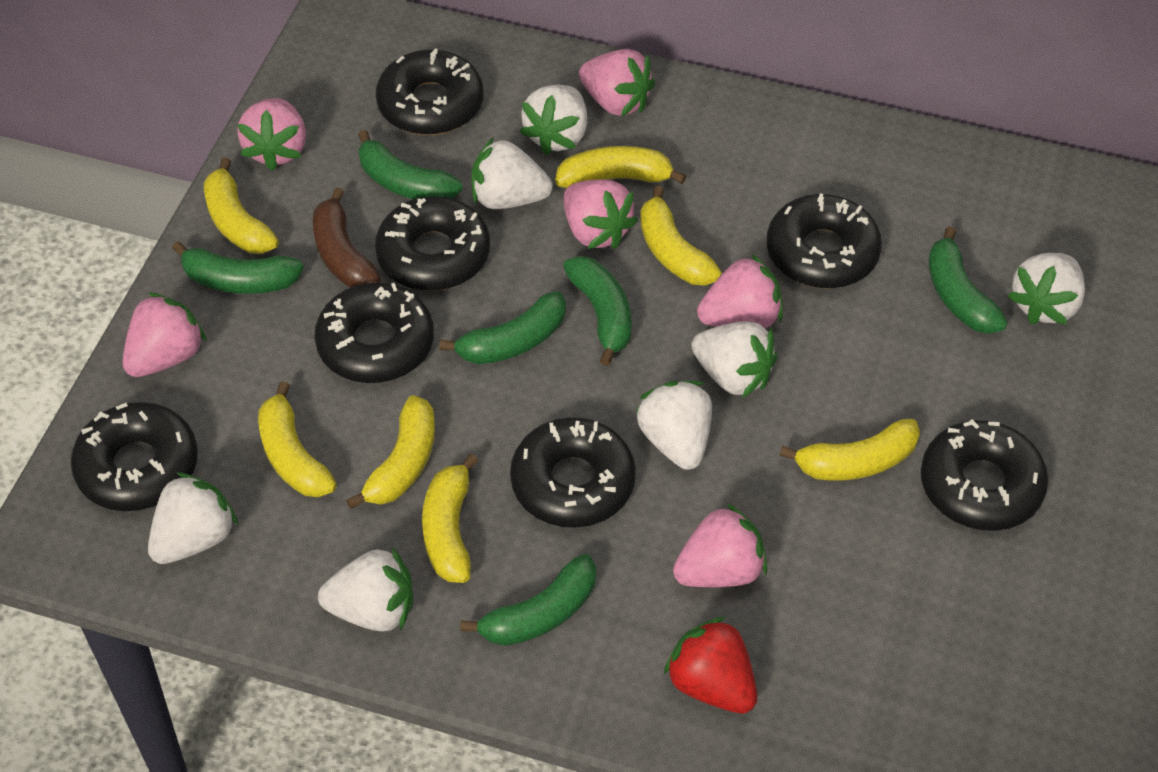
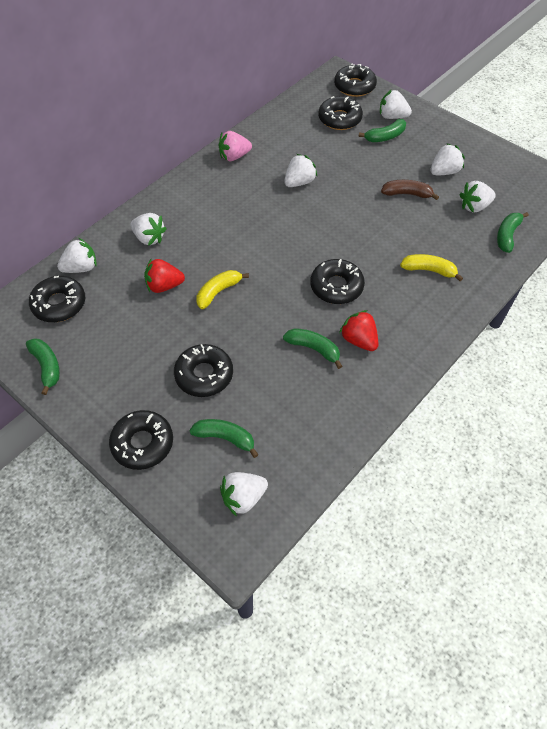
black donut: [71,402,198,511] [315,283,434,383] [375,196,490,291] [376,48,484,135] [510,417,636,528] [767,193,882,289] [921,419,1048,531] = 7 -> [29,276,85,322] [109,410,173,470] [174,344,233,397] [310,259,365,304] [318,96,363,130] [334,64,377,97] = 6
green banana: [172,241,304,294] [358,130,463,199] [439,291,566,364] [460,554,596,646] [563,256,632,366] [928,227,1008,334] = 6 -> [26,338,60,395] [189,419,259,458] [283,328,342,369] [358,119,406,142] [497,212,529,253] = 5
pink strawberry: [123,292,207,377] [237,98,306,171] [564,180,638,249] [579,49,655,117] [673,503,767,587] [697,254,783,328] = 6 -> [219,131,252,161] = 1
red strawberry: [664,616,757,713] = 1 -> [144,259,185,293] [339,310,379,351] = 2
yellow banana: [204,158,279,254] [258,381,337,497] [346,395,435,509] [422,453,479,583] [555,146,686,188] [640,186,722,286] [780,419,920,481] = 7 -> [196,270,249,309] [400,254,463,281] = 2

